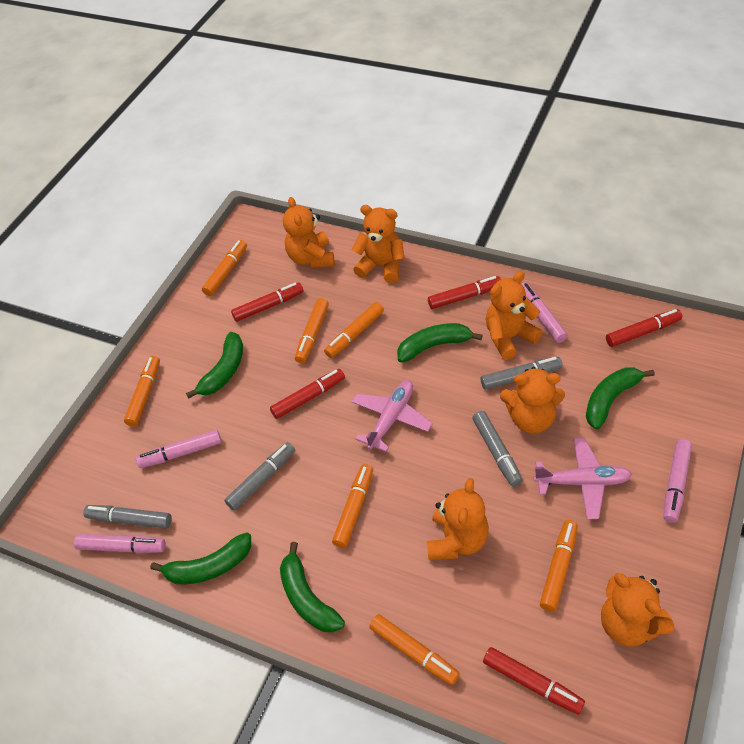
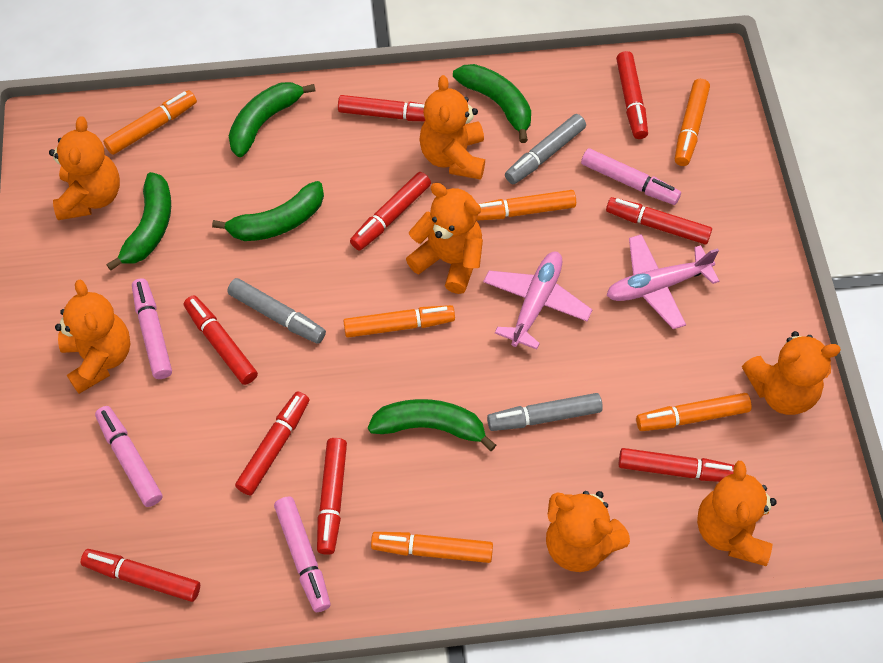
grey marker: [83,505,172,529] [224,442,295,510] [472,411,523,487] [481,357,562,390] = 4 -> [227,278,326,344] [487,393,603,431] [505,114,586,184] = 3
orange marker: [124,356,160,427] [202,240,247,296] [295,298,329,363] [324,302,384,358] [332,464,373,548] [369,614,460,685] [540,520,578,612] = 7 -> [103,90,197,155] [343,305,455,338] [371,532,493,563] [477,190,576,221] [636,393,752,431] [675,79,710,166] = 6
orange teddy bear: [283,197,334,268] [351,205,404,283] [427,478,489,560] [486,271,543,360] [500,367,565,434] [601,573,674,647] = 6 -> [49,116,120,220] [55,280,130,394] [406,183,483,294] [419,75,485,180] [546,491,630,572] [697,461,777,566] [742,331,841,415] = 7
red marker: [231,282,304,322] [270,369,345,419] [428,276,501,309] [483,647,585,715] [606,309,682,347] = 5 -> [81,549,200,602] [184,295,258,385] [235,391,309,495] [317,438,347,555] [338,95,425,121] [350,172,431,251] [606,197,712,244] [616,51,648,139] [619,448,734,482] = 9

